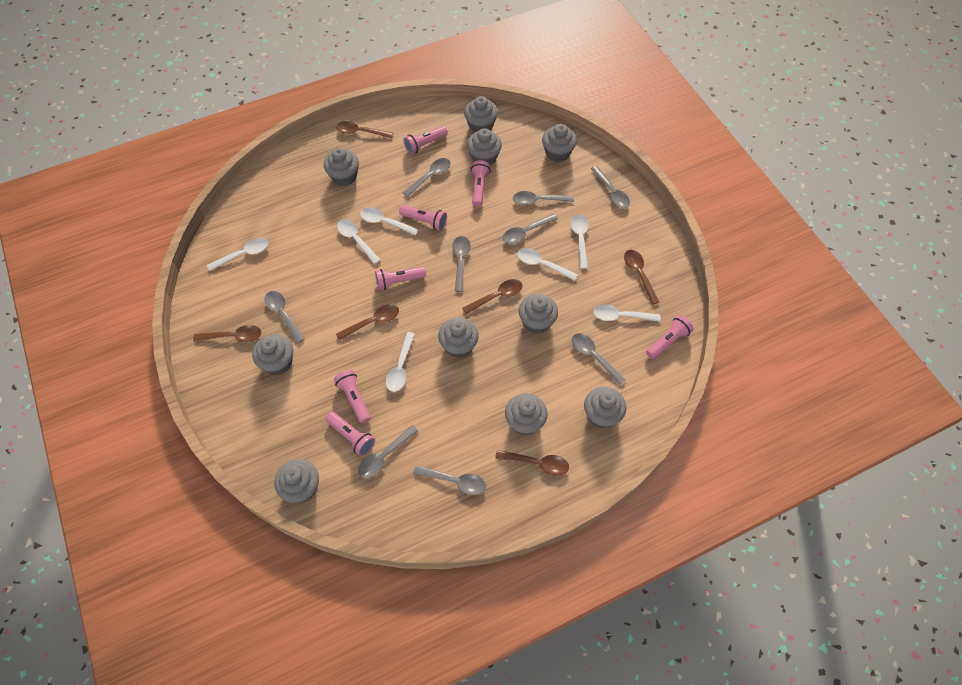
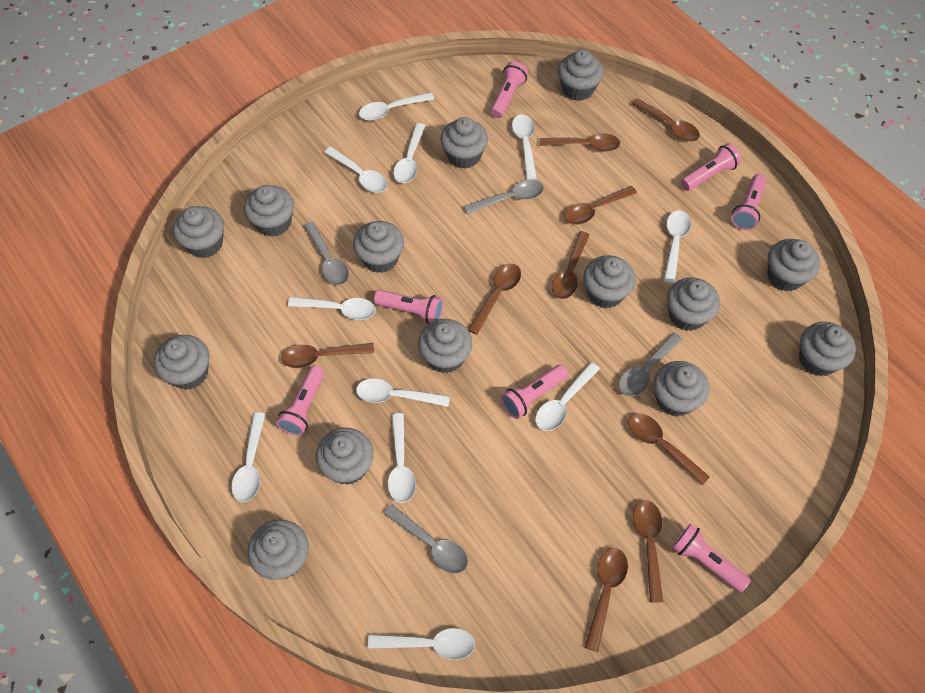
brown spoon: [193,325,261,342] [336,121,393,138] [336,304,399,340] [462,279,522,314] [495,450,569,476] [624,250,659,305] = 6 -> [282,343,374,368] [467,264,521,335] [539,133,620,151] [551,231,590,299] [564,186,637,225] [585,548,628,652] [628,413,710,485] [631,98,700,142] [633,500,663,603] = 9
grey cupcake: [252,334,293,375] [274,459,319,503] [324,148,359,186] [438,318,479,358] [464,96,498,133] [467,128,502,165] [505,393,547,435] [519,294,558,334] [542,124,577,162] [584,387,626,429] = 10 -> [154,335,209,390] [173,206,224,258] [244,185,294,237] [248,520,309,580] [316,428,374,485] [353,221,404,273] [418,319,472,373] [440,117,488,169] [558,49,603,101] [583,255,636,308] [653,361,709,417] [667,278,720,331] [767,239,820,291] [799,322,856,376] = 14
grey spoon: [264,291,304,343] [358,425,418,479] [403,158,451,197] [413,465,486,495] [452,236,471,292] [502,214,558,244] [513,191,574,205] [572,333,626,385] [591,166,630,208] = 9 -> [304,222,349,285] [383,504,468,574] [464,180,544,214] [619,333,682,396] = 4
white spoon: [207,238,269,271] [337,219,380,264] [360,207,419,236] [386,332,415,392] [517,248,578,281] [571,214,589,269] [594,304,661,322] = 7 -> [231,412,265,502] [288,297,376,320] [324,147,387,193] [356,379,450,407] [359,92,434,120] [368,628,475,660] [388,413,416,503] [393,123,426,183] [512,114,537,180] [535,362,600,431] [664,211,691,283] = 11

